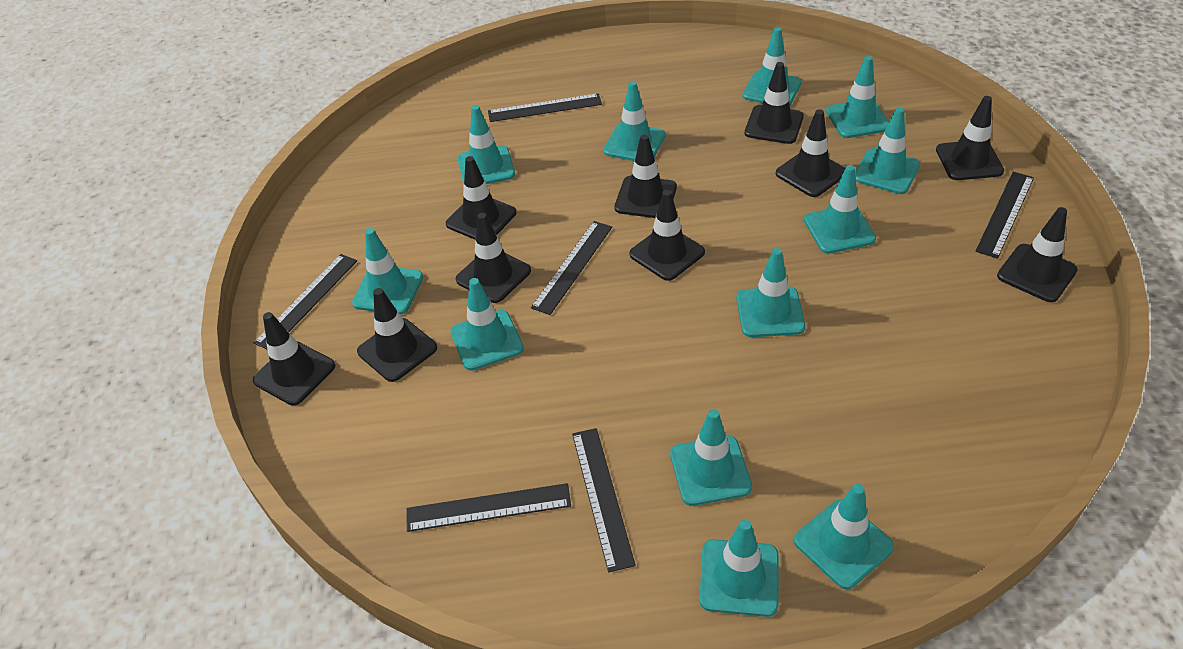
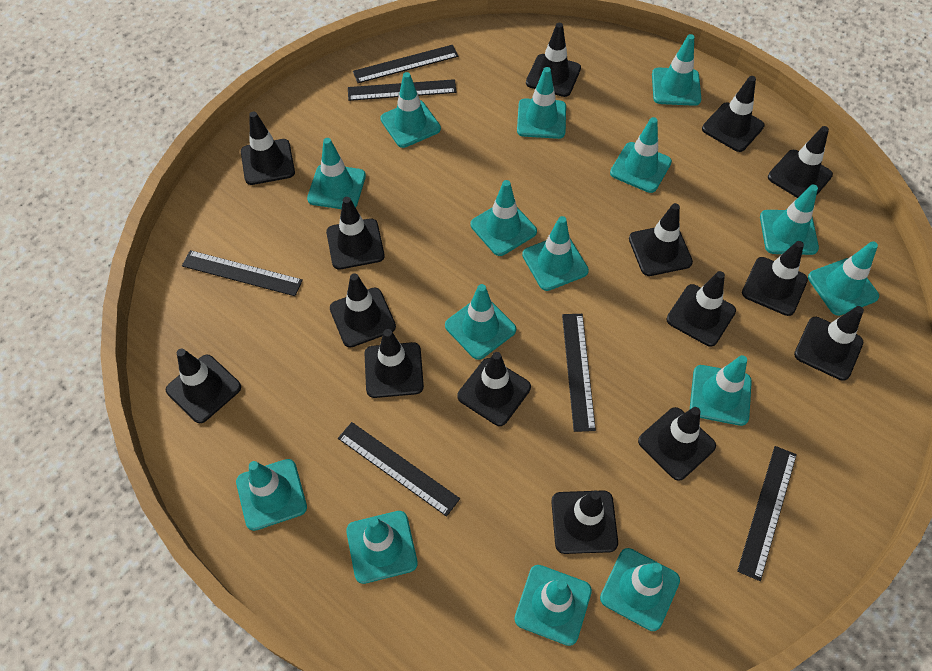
black traffic cone: [253,312,335,405] [357,288,437,382] [446,156,516,240] [456,213,531,303] [614,134,677,218] [629,190,705,281] [745,62,804,144] [776,109,845,197] [936,96,1004,180] [997,207,1078,302] = 10 -> [166,348,241,423] [241,112,295,185] [326,197,385,269] [330,273,396,348] [364,329,424,398] [457,352,531,426] [526,23,581,97] [551,490,618,554] [629,203,693,276] [638,407,716,481] [666,271,736,347] [702,76,764,152] [742,241,808,316] [768,126,833,198] [794,306,864,381] = 15
turquoise traffic cone: [352,228,423,315] [450,278,524,371] [457,105,515,184] [603,81,665,161] [670,409,752,506] [699,519,779,617] [737,248,805,337] [742,27,802,105] [794,484,894,589] [804,165,876,254] [826,56,889,138] [855,107,920,194] = 12 -> [236,459,307,531] [307,138,366,209] [346,511,418,584] [380,72,441,148] [445,284,516,360] [470,180,537,256] [514,565,592,646] [517,67,566,139] [522,216,589,291] [600,548,680,631] [610,117,672,193] [652,34,701,106] [690,355,752,426] [760,185,819,255] [808,241,879,316] = 15

